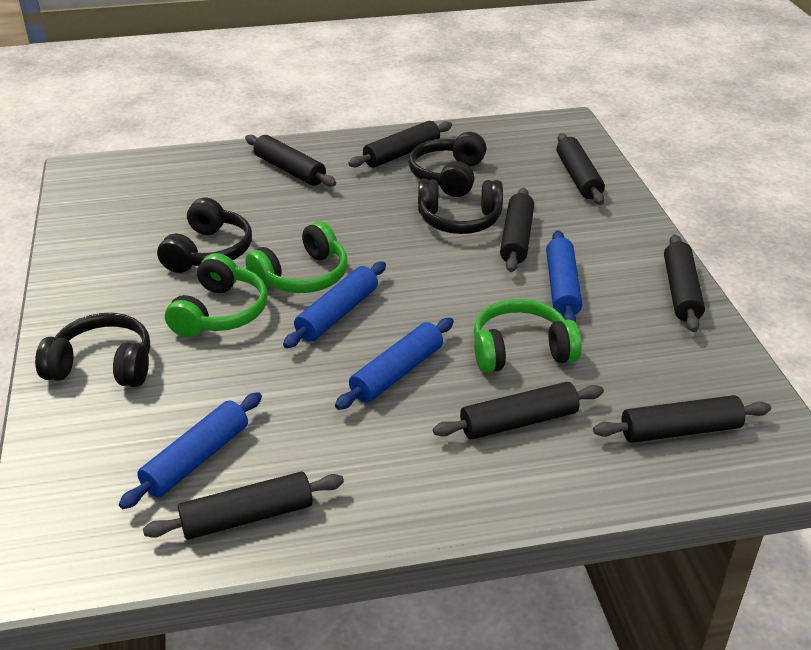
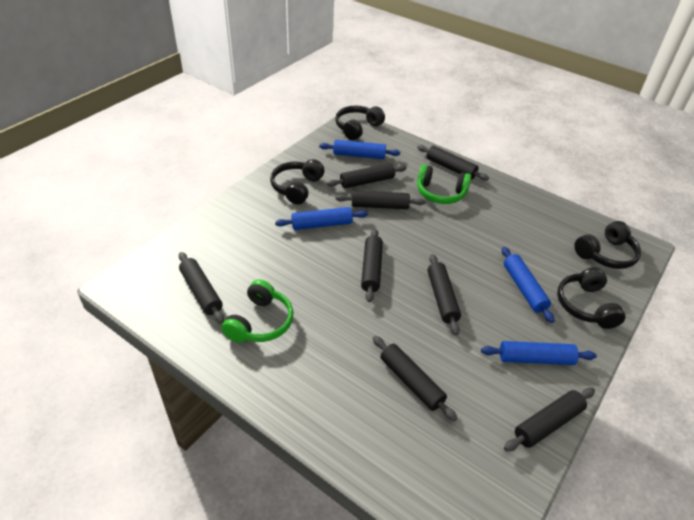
green headphones: [165,253,267,337] [245,221,348,293] [473,299,582,373] = 3 -> [222,279,293,343] [417,164,471,204] = 2

